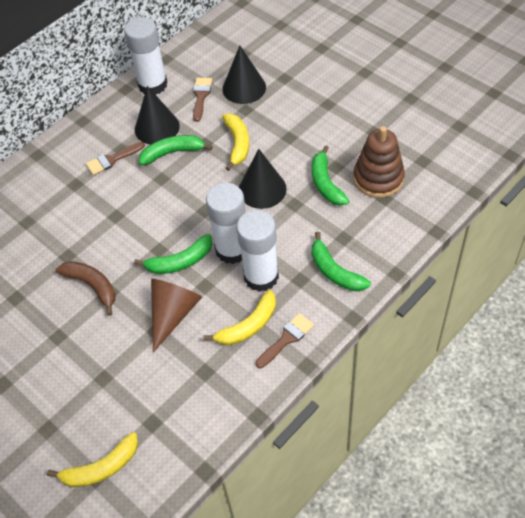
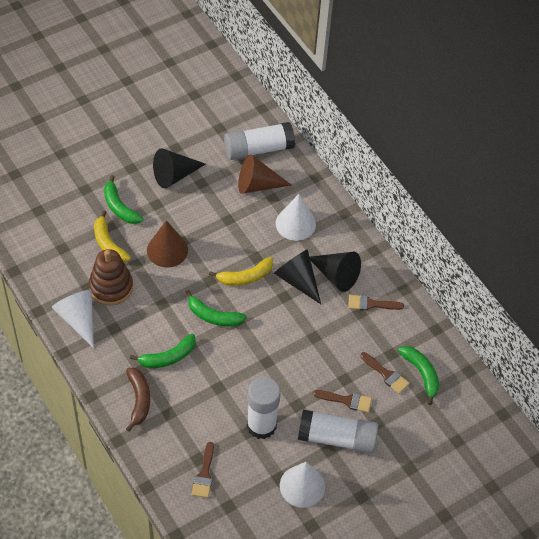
brown brush: [86,142,145,175] [193,78,212,122] [256,313,314,368] = 3 -> [192,442,214,498] [313,390,372,413] [348,295,404,311] [360,352,410,394] = 4
brown cone: [151,279,202,353] = 1 -> [147,220,188,268] [238,154,292,194] = 2
white cone: none = 0 -> [52,290,94,348] [276,194,316,241] [280,462,325,508] = 3
yellow banana: [47,432,138,487] [204,290,276,345] [222,113,249,171] = 3 -> [94,210,131,262] [209,257,273,286] = 2

